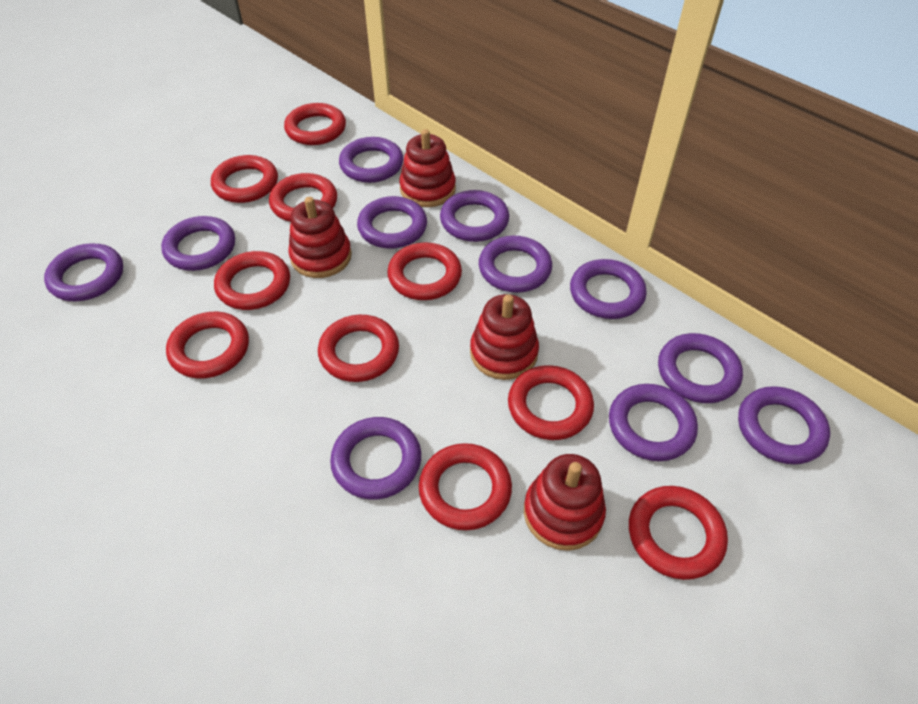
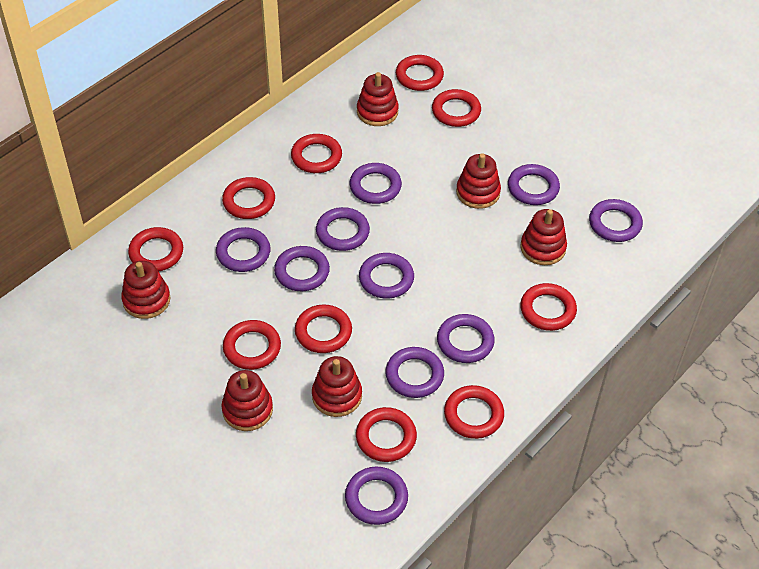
purple ring: [44,243,123,301] [161,216,235,271] [330,417,421,500] [339,137,403,183] [357,196,427,249] [440,190,509,242] [479,236,552,293] [570,259,647,319] [609,384,698,461] [658,333,743,403] [738,386,830,465] = 11 -> [216,227,271,272] [274,246,330,291] [316,207,370,251] [345,467,408,525] [350,163,402,204] [359,253,414,299] [385,347,444,398] [437,314,495,363] [508,164,560,205] [589,199,643,242] = 10
red stacking toy: [288,197,352,278] [399,129,456,207] [470,294,539,380] [524,454,606,551] = 4 -> [121,261,171,319] [221,370,273,431] [312,356,362,417] [357,72,399,126] [456,153,501,209] [520,209,567,265] = 6

